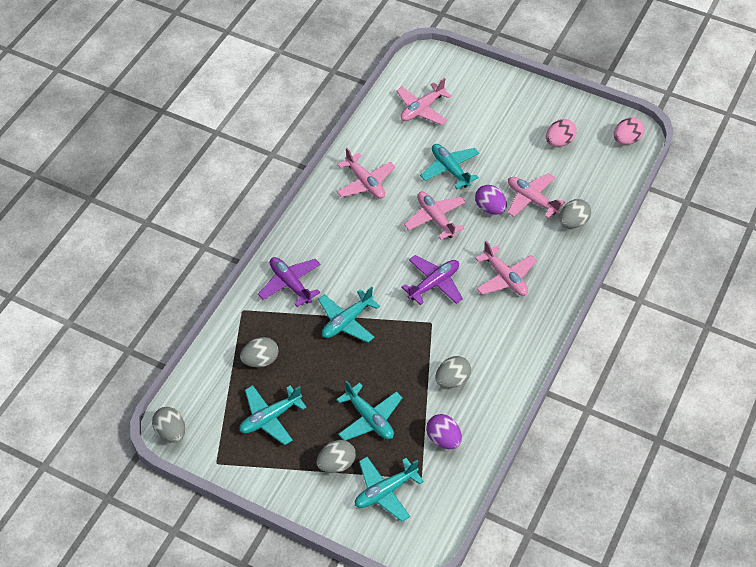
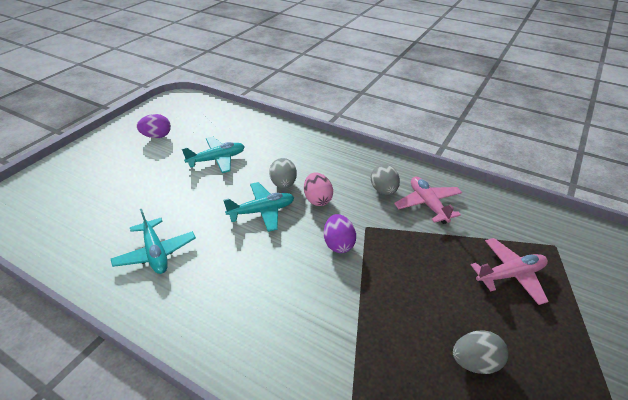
grey egg: [152,407,185,442] [240,337,278,367] [317,440,356,473] [435,356,471,388] [559,199,591,228] = 5 -> [269,158,297,188] [371,164,400,195] [453,331,509,374] = 3
pink egg: [546,119,577,147] [614,117,645,145] = 2 -> [304,172,333,206] = 1
pink plane: [337,148,396,199] [396,78,452,125] [404,191,466,240] [475,241,537,296] [507,173,565,219] = 5 -> [394,177,462,224] [471,238,549,305] = 2
purple plane: [258,257,321,307] [401,255,463,305] = 2 -> none = 0
turquoise plane: [239,385,307,445] [318,287,380,343] [336,380,403,441] [355,457,424,522] [420,144,479,189] = 5 -> [111,209,196,274] [182,136,245,173] [223,182,294,232] = 3

